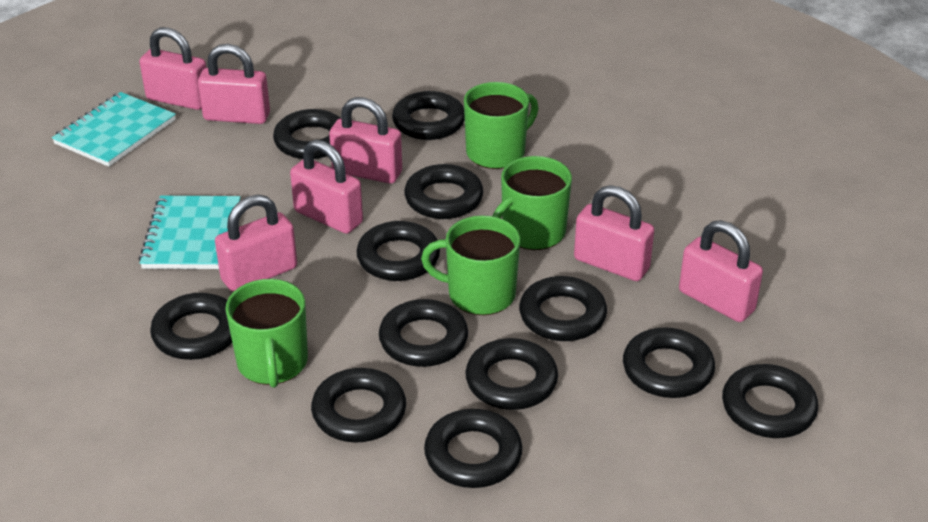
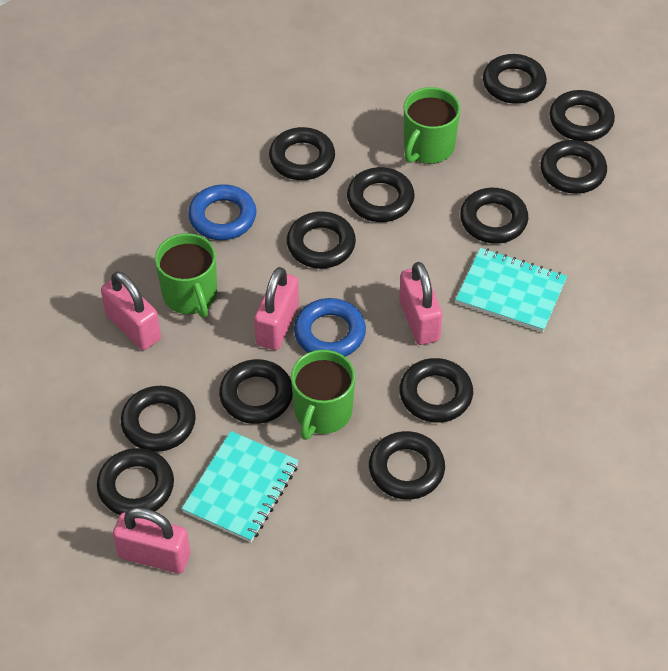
blue ring: none = 0 -> [188,184,256,240] [294,298,366,357] = 2
green mug: [225,279,308,388] [421,215,520,315] [464,82,539,169] [493,156,572,250] = 4 -> [155,233,217,318] [291,350,355,440] [404,87,460,164] = 3
pink padlock: [140,27,207,110] [198,44,270,124] [215,195,297,292] [290,140,363,234] [329,97,402,184] [574,185,654,281] [679,220,763,322] = 7 -> [101,271,161,350] [113,507,190,574] [254,267,299,350] [399,262,442,345] = 4

